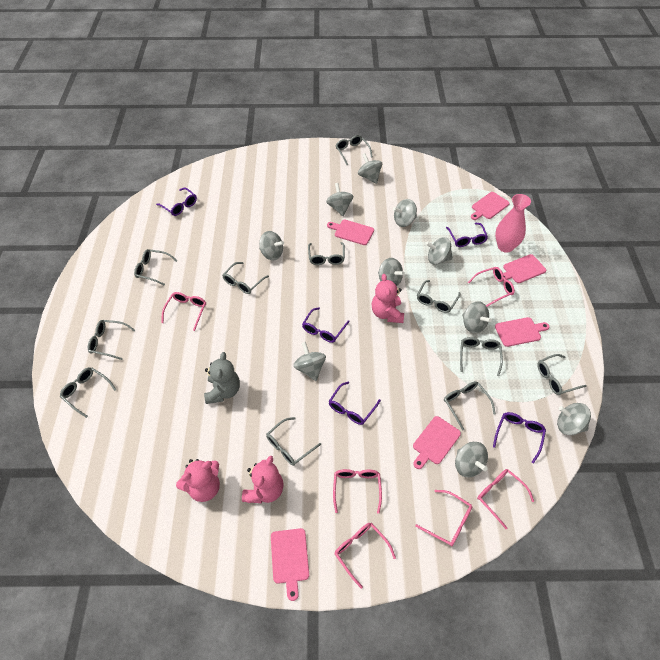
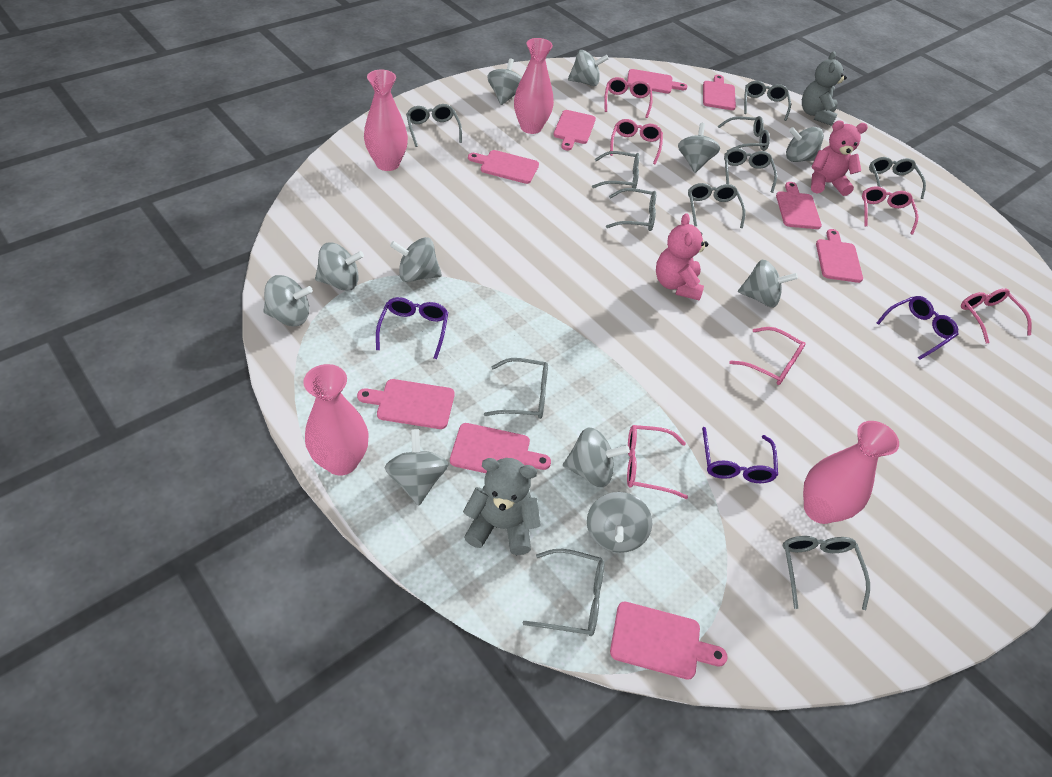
grey spinning top: [259,231,284,260] [293,342,326,381] [326,183,353,216] [358,153,382,184] [378,258,405,286] [393,199,417,227] [426,237,453,265] [455,442,488,477] [462,301,492,334] [557,403,591,435] = 10 -> [263,275,313,326] [315,243,364,291] [385,429,449,506] [390,237,442,282] [487,58,522,105] [563,427,630,487] [568,50,609,86] [587,492,652,553] [678,123,720,173] [738,260,798,307] [786,127,824,162] = 11
grey teddy bear: [204,352,240,404] = 1 -> [463,458,541,555] [802,51,847,126] = 2
pink cutting board: [271,528,309,601] [327,220,374,245] [413,416,461,469] [471,192,510,220] [495,317,550,347] [503,254,546,283] = 6 -> [357,379,455,429] [450,423,551,473] [468,150,539,184] [553,110,596,151] [610,602,728,680] [627,69,687,94] [703,75,736,110] [776,182,822,229] [816,229,863,283] = 9
pink teddy bear: [176,459,220,502] [242,456,284,503] [372,274,404,323] = 3 -> [656,213,708,301] [811,121,868,196] = 2
pink vase: [495,194,531,253] = 1 -> [303,364,369,476] [364,70,408,171] [514,38,554,134] [803,421,899,524] = 4
purple glasses: [156,188,197,216] [302,308,350,343] [329,382,381,425] [446,223,488,247] [493,412,546,464] = 5 -> [376,297,448,359] [702,427,778,483] [876,296,958,360] = 3

